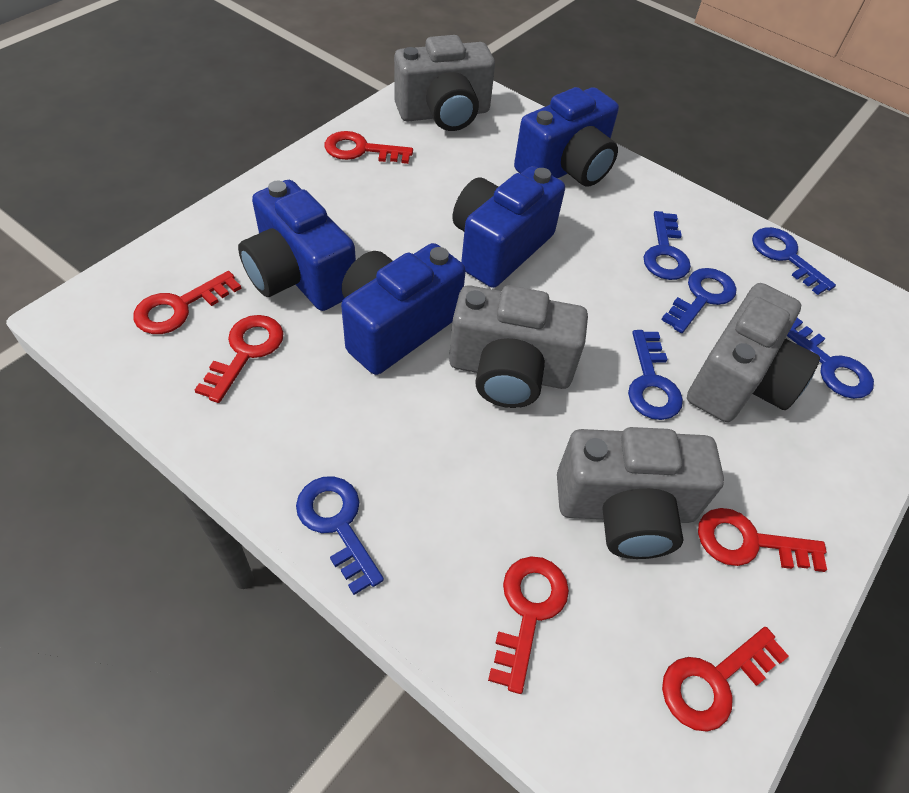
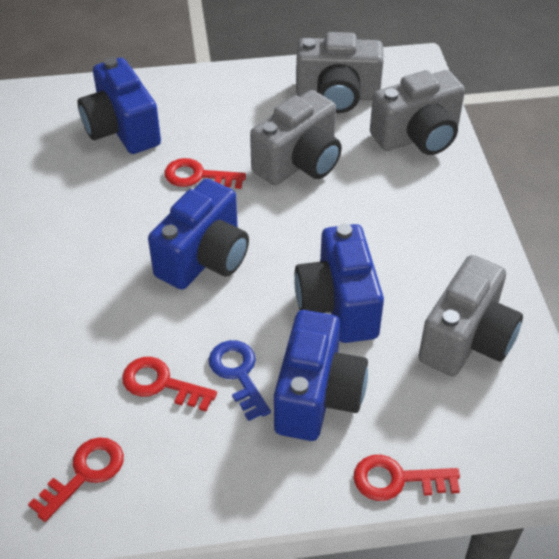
blue key: [296,476,384,595] [628,330,683,420] [643,211,691,280] [661,268,736,333] [752,227,836,295] [787,318,874,399] = 6 -> [209,340,271,421] = 1
red key: [133,271,242,334] [195,315,284,403] [325,131,413,164] [488,556,569,694] [662,627,789,732] [698,508,827,572] = 6 -> [28,437,124,522] [122,357,217,411] [165,158,246,189] [353,455,460,501] = 4

